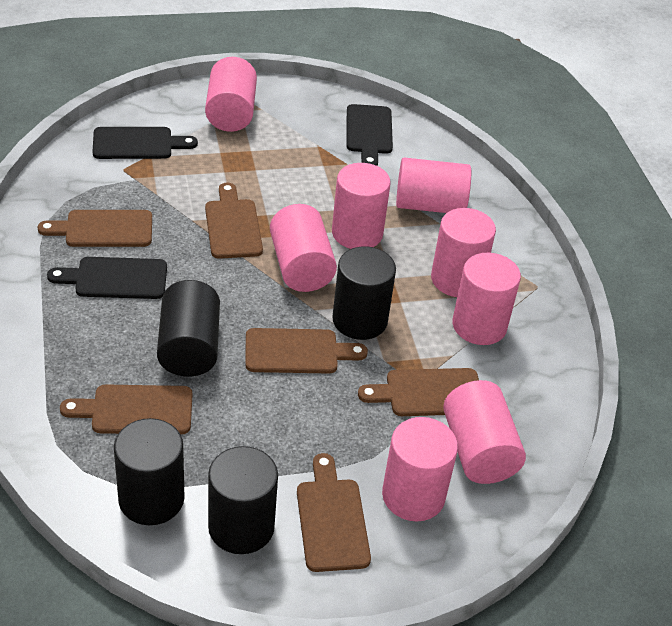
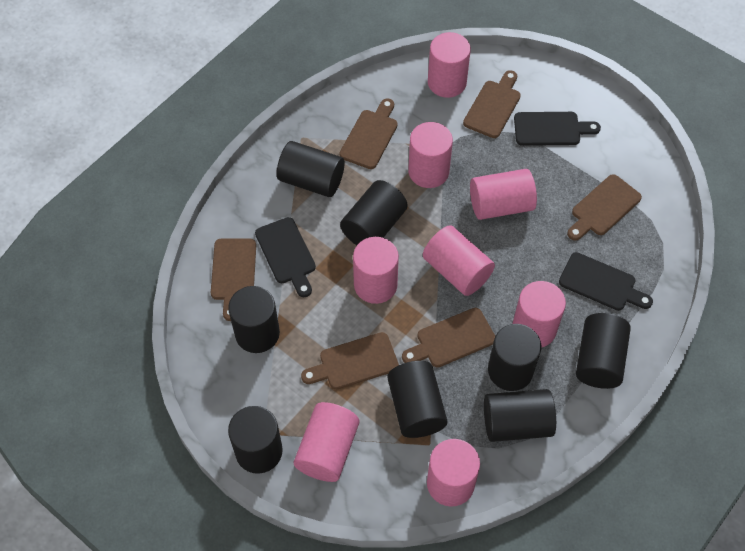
black cylinder: [114,418,185,525] [157,280,220,377] [208,446,278,554] [332,246,396,340] = 4 -> [228,286,280,353] [228,406,283,474] [277,141,344,197] [340,180,408,245] [387,361,447,438] [484,389,556,442] [488,324,541,391] [576,313,631,389] = 8

